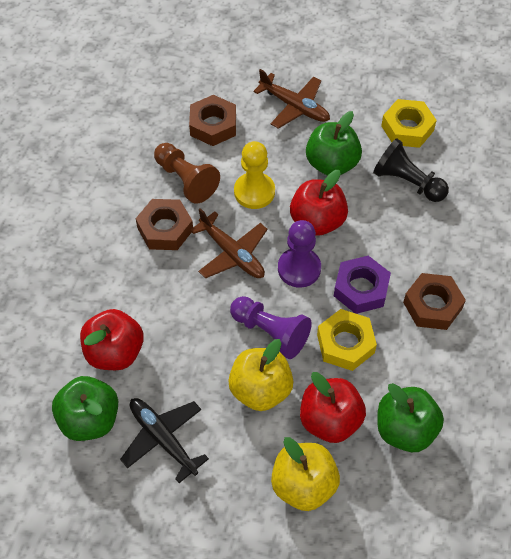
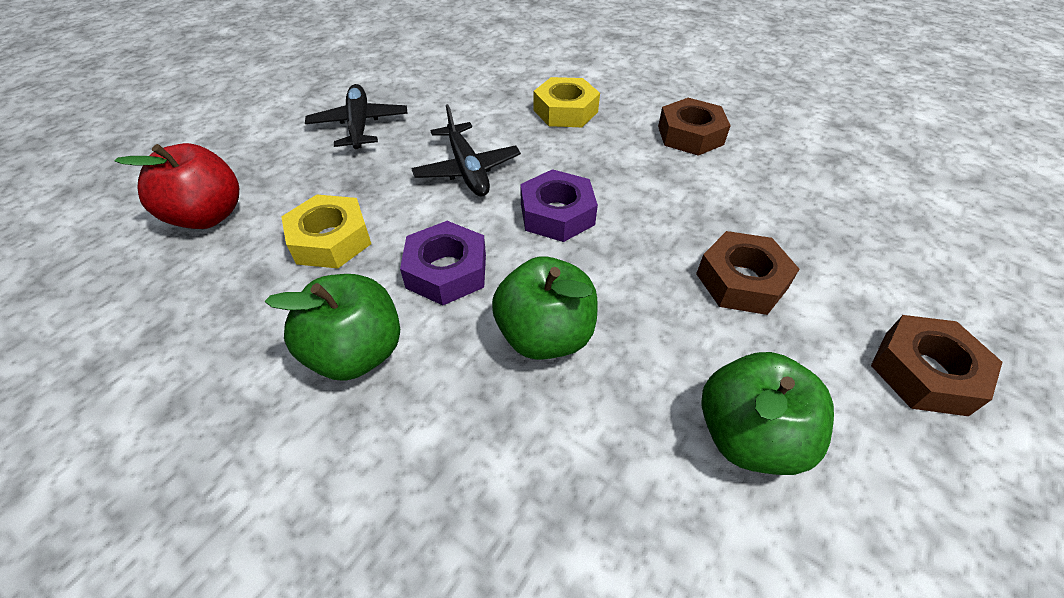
black pawn: [373,138,449,202] = 1 -> none = 0
black plane: [120,398,209,483] = 1 -> [305,84,408,149] [411,104,521,196] = 2
brown pawn: [154,143,220,204] = 1 -> none = 0
brown plane: [190,208,267,278] [253,69,330,129] = 2 -> none = 0
purple nut: [334,256,391,314] = 1 -> [400,221,486,305] [520,169,598,242] = 2
purple pawn: [230,296,312,359] [278,220,321,288] = 2 -> none = 0
red apple: [80,309,144,370] [290,170,348,236] [300,372,366,443] = 3 -> [115,143,239,229] = 1
yellow apple: [228,339,294,411] [271,437,340,511] = 2 -> none = 0
yellow pawn: [234,141,275,209] = 1 -> none = 0

